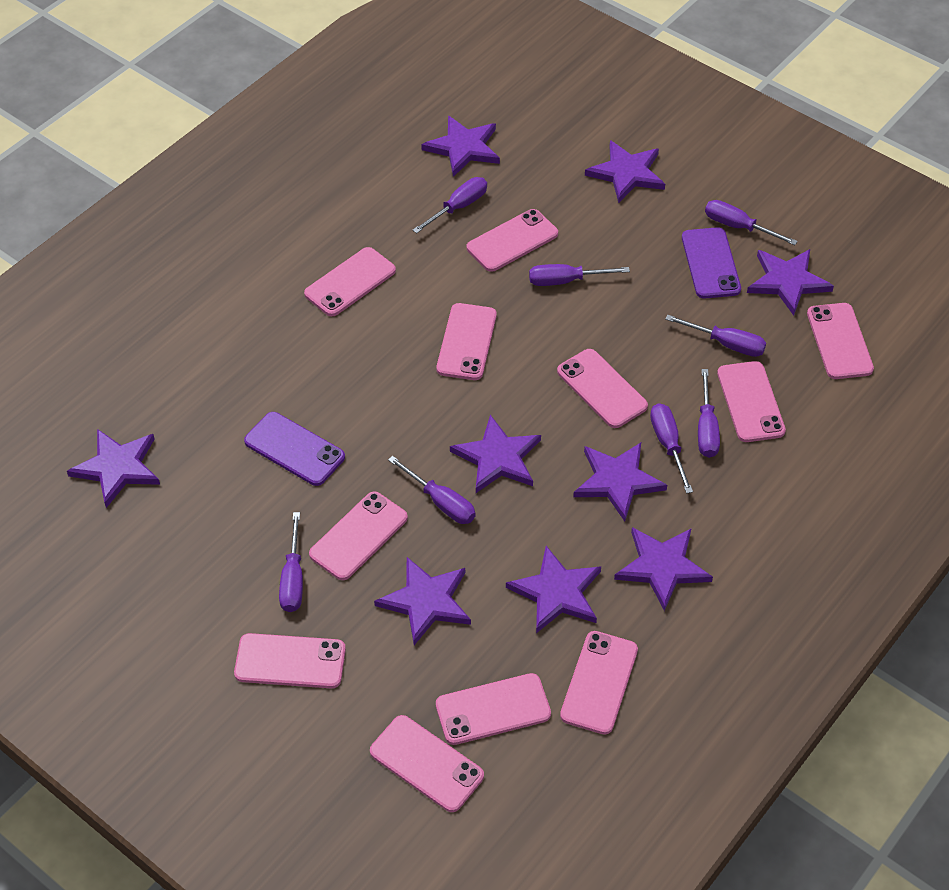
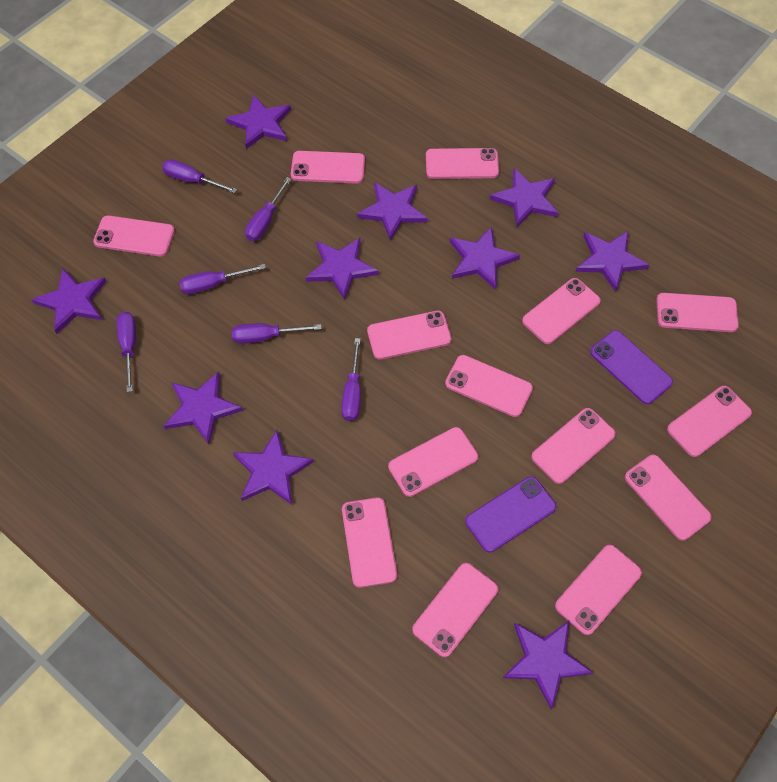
pink phone: [234,633,346,688] [304,247,396,316] [309,491,408,580] [370,715,484,812] [436,303,497,380] [436,673,551,745] [467,209,558,272] [557,349,648,428] [560,631,638,734] [717,361,786,442] [807,303,874,379] = 11 -> [93,215,175,257] [291,151,365,184] [342,497,397,588] [367,311,452,360] [388,427,478,497] [412,563,498,657] [426,148,499,179] [445,355,533,417] [522,278,601,344] [531,408,616,484] [555,545,642,635] [625,455,712,541] [656,293,739,332] [667,386,752,457] = 14
purple screwdriver: [279,512,303,612] [388,456,476,524] [412,177,487,234] [529,264,630,286] [650,403,693,493] [665,315,766,357] [698,369,720,458] [705,200,798,245] = 8 -> [117,312,136,392] [162,159,237,193] [179,264,266,294] [232,323,321,344] [245,177,291,241] [341,338,361,421] = 6
purple star: [67,429,160,508] [374,557,471,645] [421,115,500,177] [450,415,541,493] [506,546,601,633] [573,443,667,521] [585,140,665,203] [614,527,713,611] [747,249,834,316] = 9 -> [31,268,106,334] [164,371,243,444] [225,94,291,149] [233,430,314,505] [305,238,379,300] [357,182,428,241] [450,227,520,290] [490,168,558,227] [503,621,593,710] [575,231,649,292] = 10

